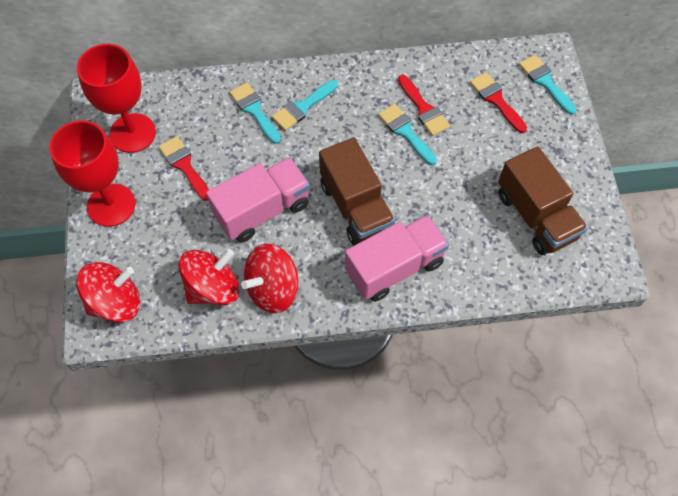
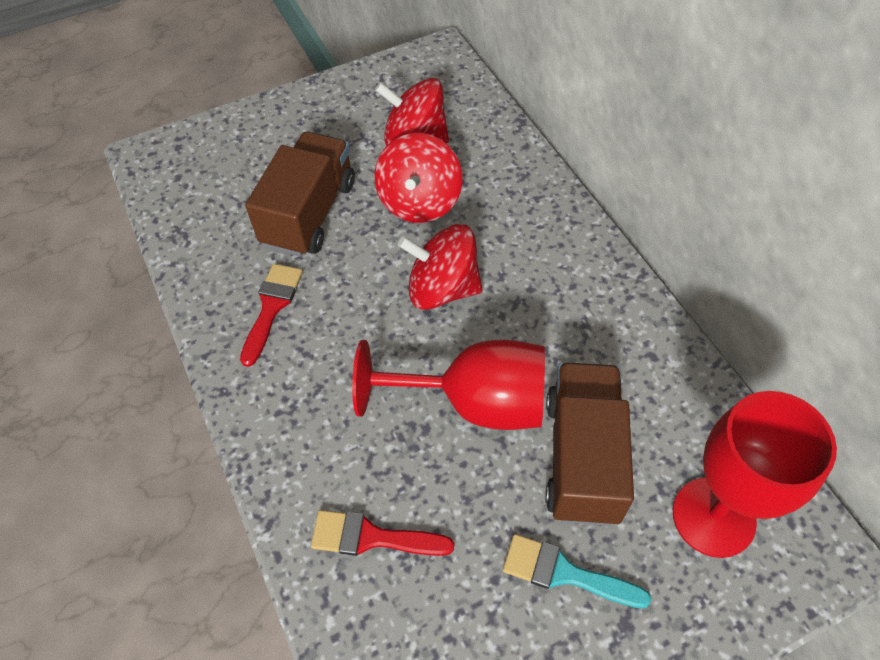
pink truck: [206,157,310,242] [345,215,449,302] = 2 -> none = 0
red brush: [159,136,209,201] [398,75,450,136] [470,72,527,133] = 3 -> [240,264,303,367] [311,510,454,556] = 2
turquoise brush: [230,82,281,144] [272,80,338,131] [378,104,437,165] [519,55,576,115] = 4 -> [503,534,651,609] = 1

